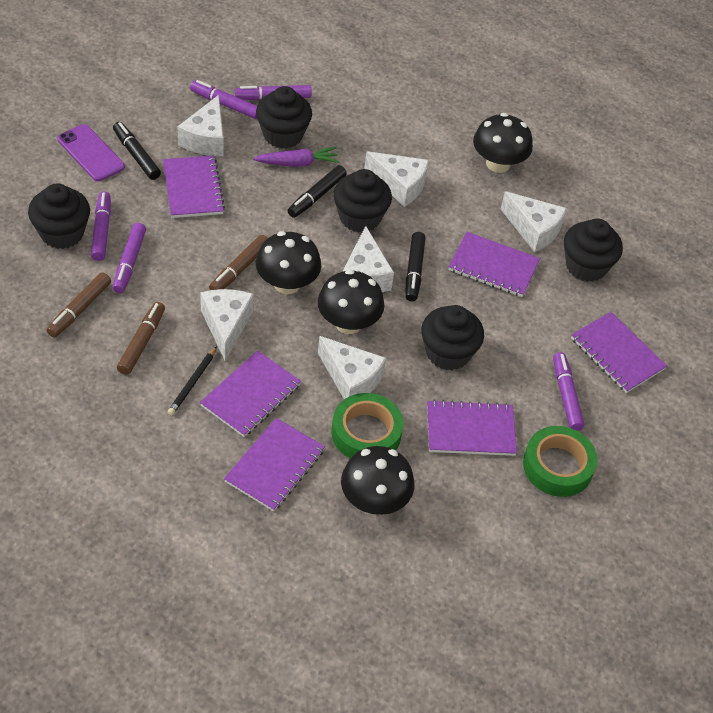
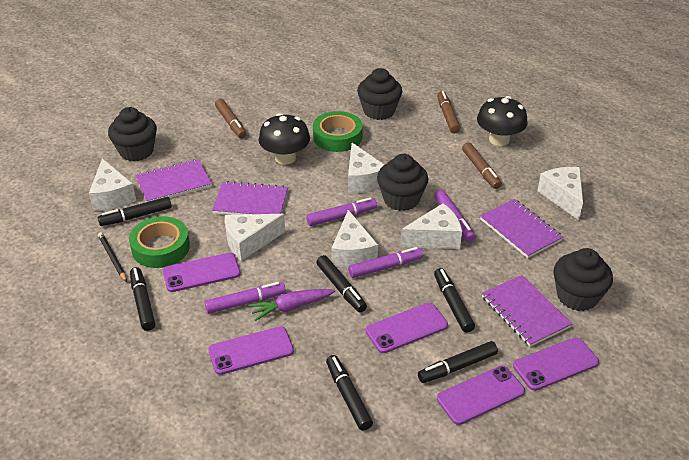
black cupcake: [28,184,90,249] [256,86,312,149] [333,169,392,232] [421,305,484,370] [564,219,623,282] = 5 -> [108,107,157,161] [357,68,402,120] [377,154,428,211] [554,248,613,311] = 4
black marker: [113,122,161,180] [288,165,347,218] [406,232,426,301] = 3 -> [98,197,172,226] [130,267,155,331] [316,255,367,313] [326,355,373,431] [418,341,498,383] [434,268,475,333] = 6
black mushroom: [256,231,321,294] [318,269,384,334] [341,446,414,515] [473,113,533,173] = 4 -> [259,113,310,165] [477,96,528,146] = 2
purple marker: [91,192,111,261] [112,223,146,293] [190,80,257,119] [235,85,312,100] [553,352,584,431] = 5 -> [205,282,286,314] [306,197,377,226] [348,247,423,278] [434,190,476,242] = 4
purple notebook: [163,155,225,218] [200,350,301,437] [224,418,325,512] [427,400,517,456] [449,232,540,297] [571,312,667,393] = 6 -> [135,159,212,202] [212,181,288,215] [480,199,563,258] [482,275,572,347] = 4
purple phone: [57,124,125,181] = 1 -> [163,253,241,292] [208,326,294,375] [366,303,448,353] [437,366,525,425] [513,337,599,391] = 5

